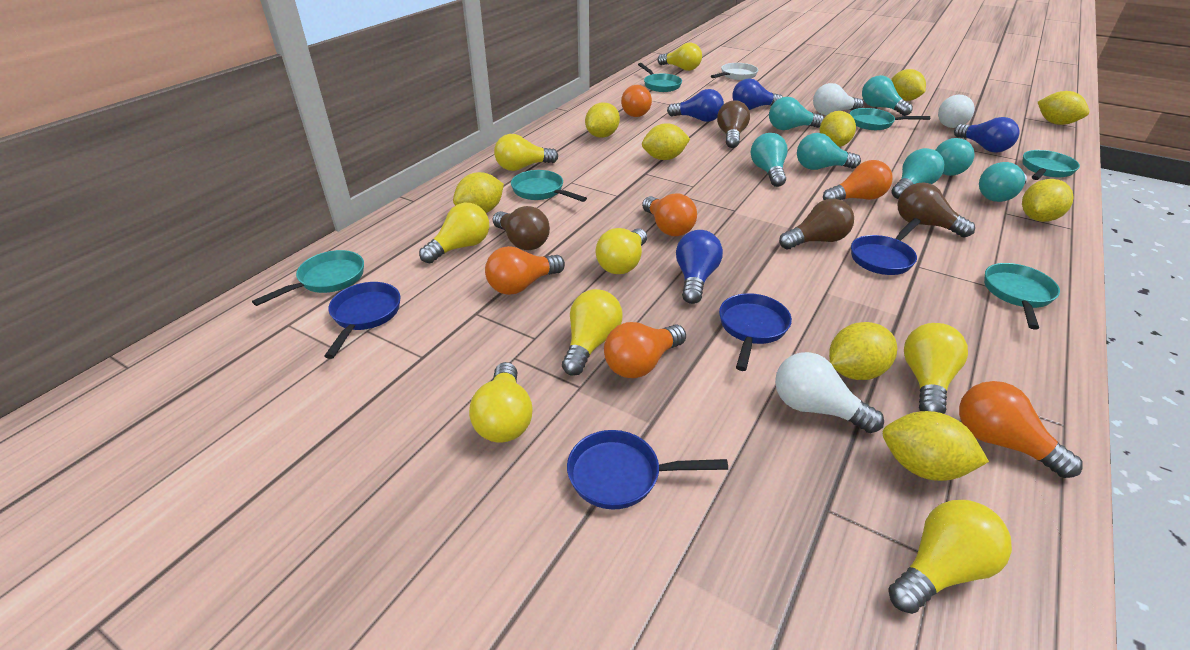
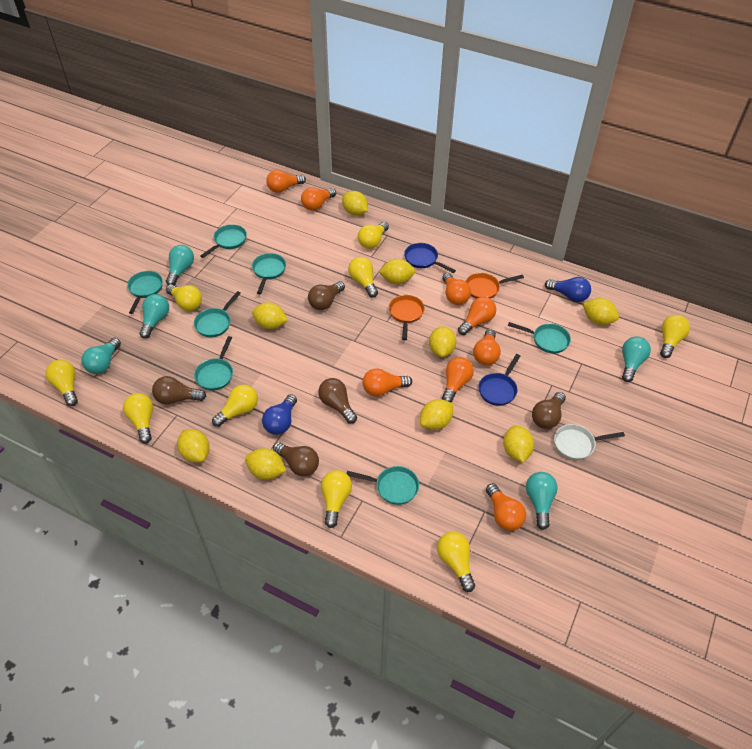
blue light bulb: [667,89,724,122] [676,230,723,304] [732,78,783,110] [954,117,1020,153] = 4 -> [262,394,297,435] [545,277,591,302] = 2
blue pan: [324,282,400,359] [567,430,728,510] [719,293,792,371] [851,218,921,275] = 4 -> [404,243,456,273] [478,354,520,406] = 2
brown light bulb: [493,206,550,250] [717,100,750,148] [779,199,854,249] [897,182,975,238] = 4 -> [152,376,206,404] [273,442,319,477] [308,281,345,310] [318,378,357,424] [532,392,566,429] = 5
orange light bulb: [485,246,565,295] [604,322,686,378] [621,85,652,117] [642,193,697,236] [823,160,893,200] [959,381,1083,478] = 6 -> [266,170,306,193] [301,187,336,211] [362,368,412,396] [442,273,471,305] [442,357,474,403] [458,297,496,335] [473,329,501,365] [486,483,526,531] = 8
orange pan: none = 0 -> [389,295,425,340] [465,273,524,299] = 2
turquoise light bulb: [750,133,788,187] [769,97,824,130] [797,133,861,170] [862,75,913,116] [892,148,945,199] [935,138,975,176] [979,162,1027,202] = 7 -> [81,338,121,374] [139,294,169,339] [166,245,194,285] [526,472,558,530] [622,336,651,382] = 5
turquoise pan: [252,250,364,306] [511,170,587,202] [638,63,682,92] [850,108,930,130] [984,263,1060,330] [1022,150,1080,180] = 6 -> [127,271,163,314] [194,291,241,337] [194,336,233,391] [200,224,247,258] [252,253,286,294] [347,466,419,505] [508,322,571,353] = 7
white light bulb: [775,352,884,433] [813,83,864,115] [938,95,974,128] = 3 -> none = 0
yellow light bulb: [419,203,489,263] [469,362,533,443] [494,134,558,171] [562,289,622,376] [596,228,647,274] [657,43,702,71] [888,500,1012,614] [904,323,968,414] = 8 -> [46,360,78,406] [123,393,153,444] [166,284,202,311] [212,385,258,427] [321,470,352,528] [348,257,378,298] [358,222,389,249] [437,532,475,592] [660,315,690,358] = 9

